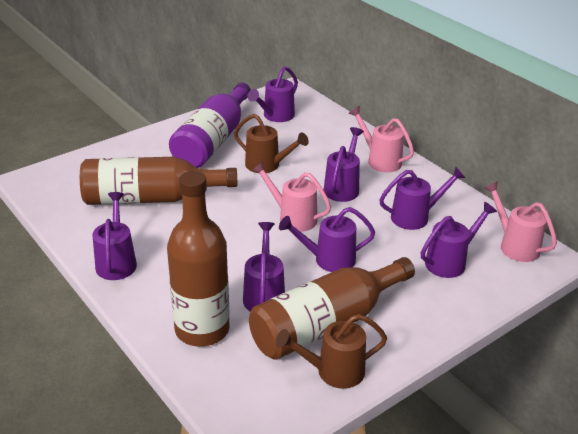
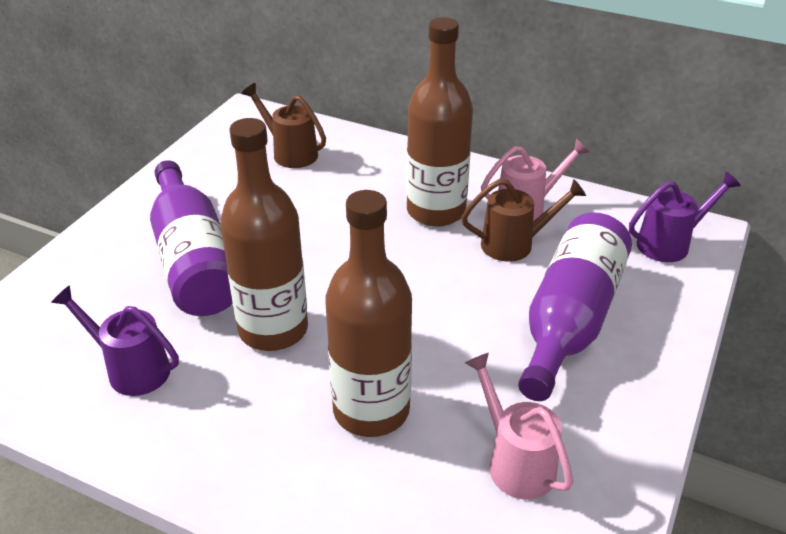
pink watering can: [251,161,331,232] [349,106,414,172] [484,181,557,262] = 3 -> [465,352,573,499] [481,138,590,221] = 2
purple bottle: [169,82,251,168] = 1 -> [150,160,233,316] [518,212,632,401] = 2
purple watering can: [93,192,137,280] [243,222,285,312] [247,66,298,122] [279,207,375,272] [324,127,364,202] [379,167,465,230] [421,202,497,278] = 7 -> [51,285,179,396] [629,172,741,262] = 2

